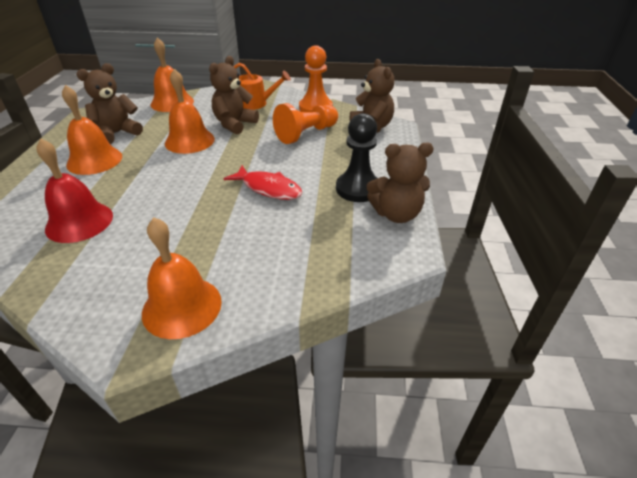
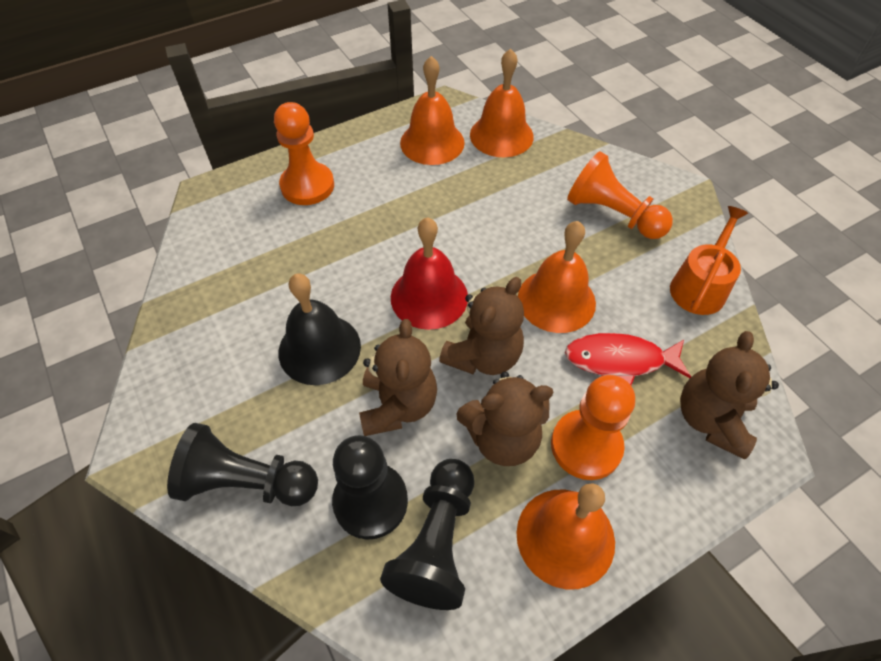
black bell: none = 0 -> [279,273,361,385] = 1
black pawn: [336,113,377,202] = 1 -> [167,423,318,506] [332,435,408,539] [380,459,474,610] = 3
orange pawn: [273,103,338,144] [299,45,333,112] = 2 -> [274,102,334,205] [551,375,635,480] [567,151,673,239] = 3

